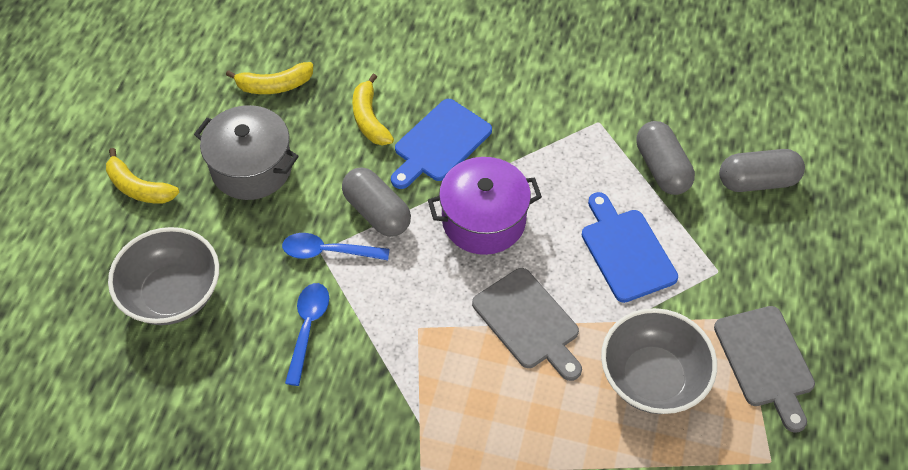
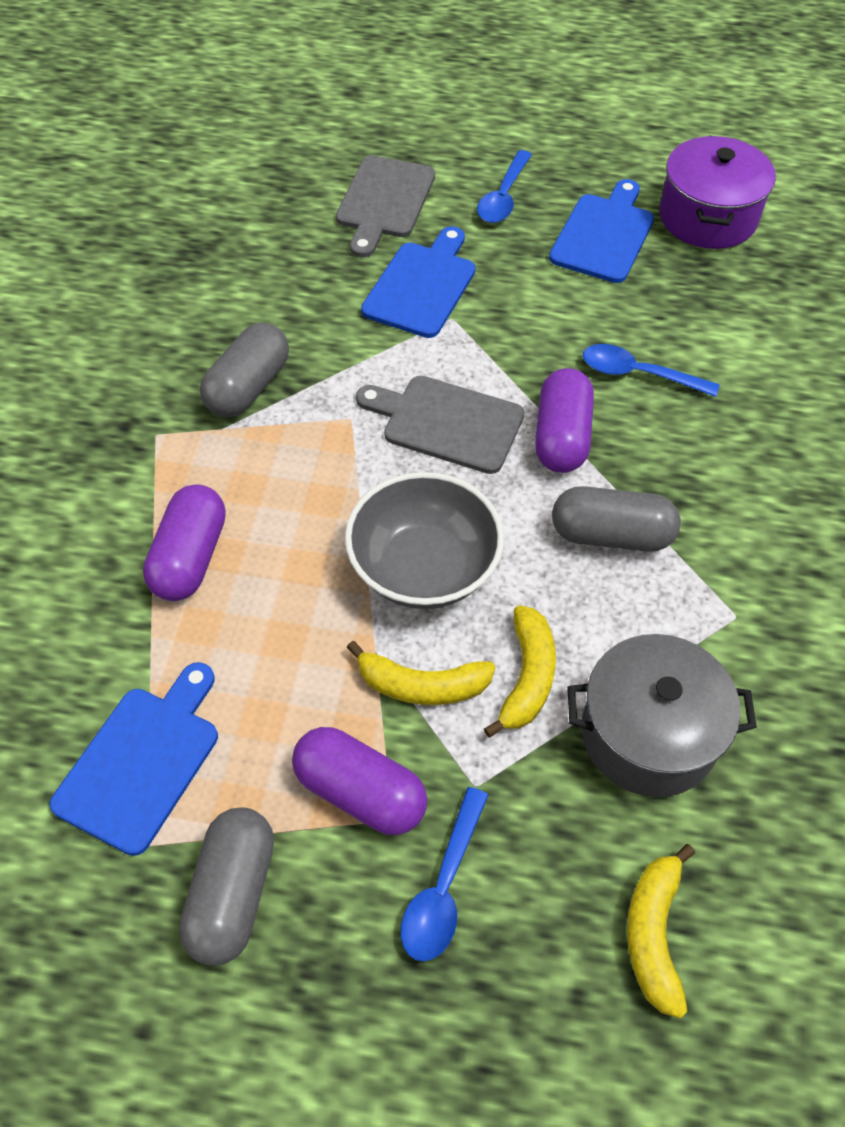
blue cutting board: [391,99,492,189] [582,192,678,303] = 2 -> [50,662,218,856] [361,226,476,338] [549,179,654,283] = 3
blue spoon: [282,233,390,260] [285,283,329,386] = 2 -> [401,787,488,961] [477,150,532,223] [583,344,719,397] = 3
grey bowl: [108,227,219,325] [601,308,717,414] = 2 -> [345,472,504,609] = 1
purple capsule: none = 0 -> [143,484,226,601] [292,727,427,835] [535,368,594,473] = 3

